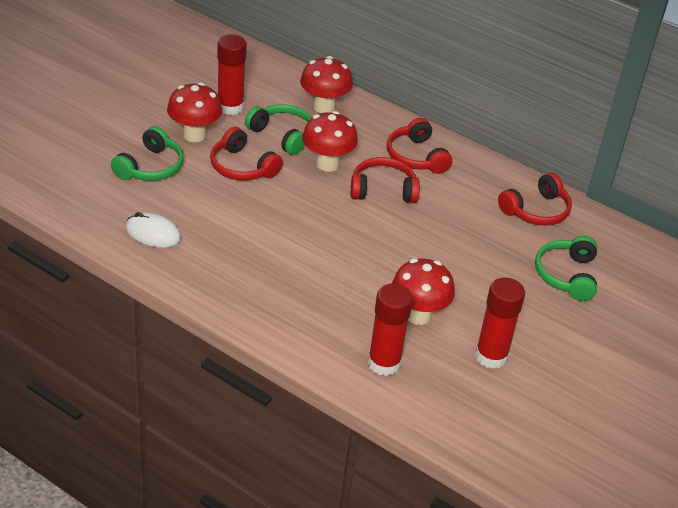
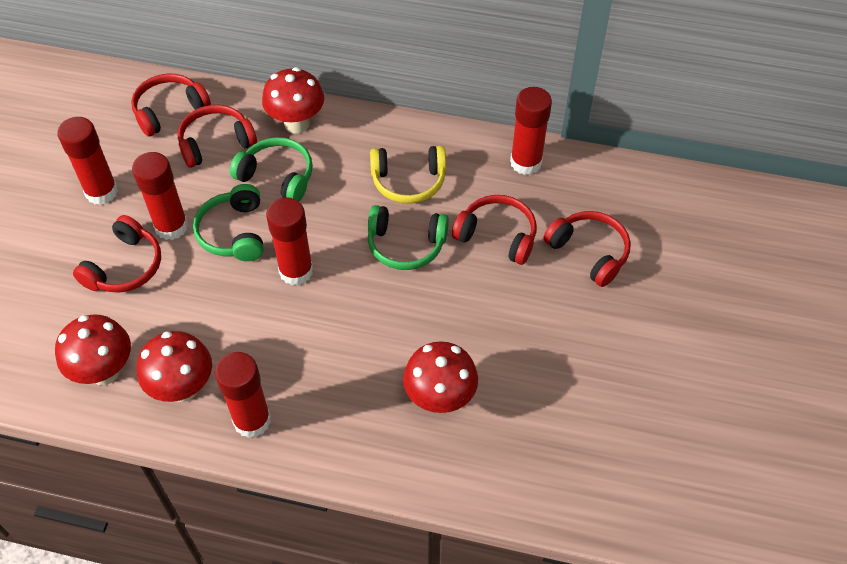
red glue stick: [217,34,247,115] [368,284,413,376] [475,277,525,369] = 3 -> [57,117,118,205] [132,152,188,240] [215,352,271,438] [266,197,313,285] [510,87,552,175] = 5
red headphones: [210,127,283,181] [351,157,420,203] [387,118,452,174] [498,173,572,226] = 4 -> [73,215,161,293] [131,74,211,137] [178,105,257,168] [452,195,536,265] [543,211,631,287] = 5
white mouse: [126,212,181,248] = 1 -> none = 0
yellow headphones: none = 0 -> [370,146,446,204] = 1

